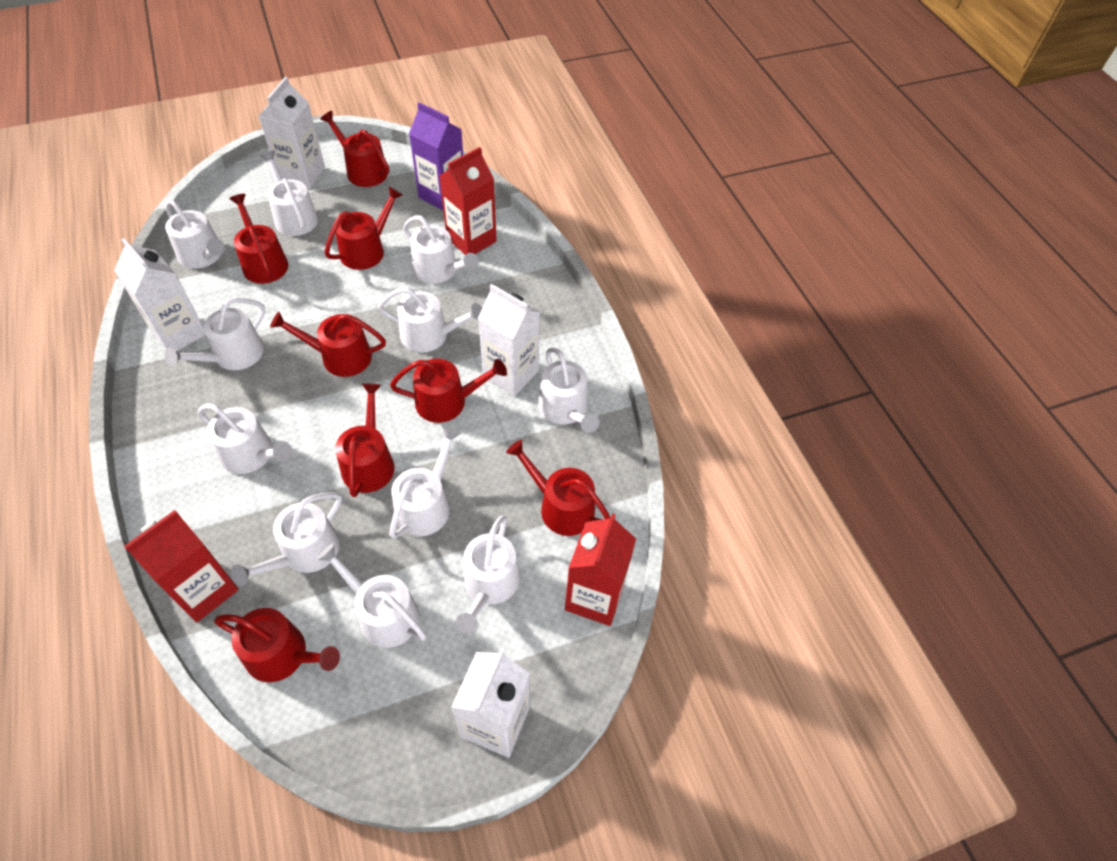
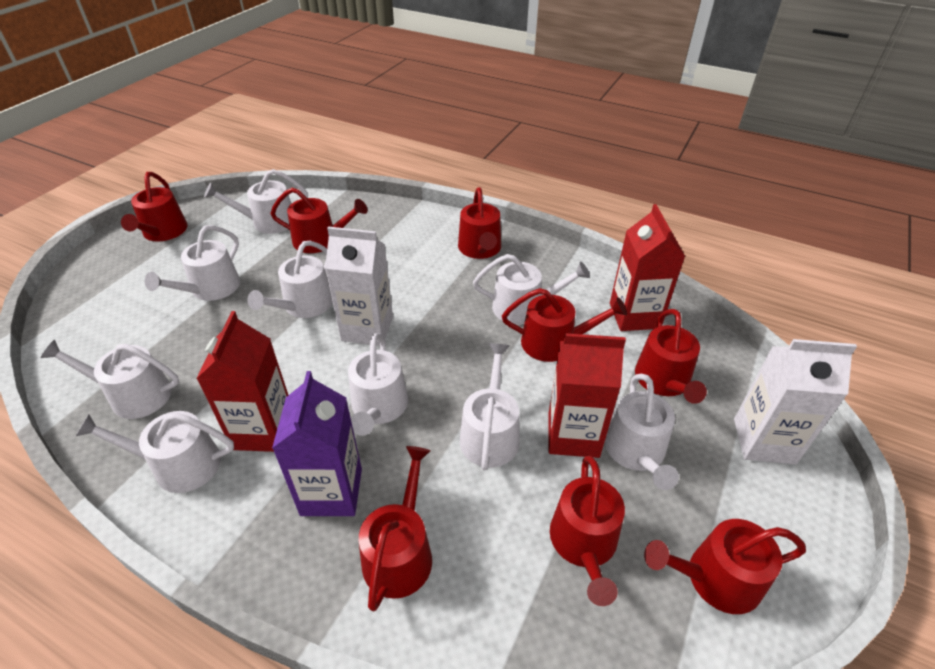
white carton: [114,238,205,351] [258,77,325,188] [451,650,530,757] [478,284,540,396] = 4 -> [325,227,393,346] [734,339,857,465] = 2
white watering can: [165,199,225,269] [165,298,266,370] [198,403,292,474] [231,492,342,586] [260,151,318,236] [316,544,426,648] [378,287,482,353] [389,426,461,539] [403,215,479,284] [456,516,520,634] [538,347,599,433] = 11 -> [40,340,179,419] [76,411,234,493] [145,225,240,301] [204,169,308,234] [247,241,333,318] [348,333,408,436] [460,343,520,471] [473,254,590,325] [605,374,679,490] = 9

